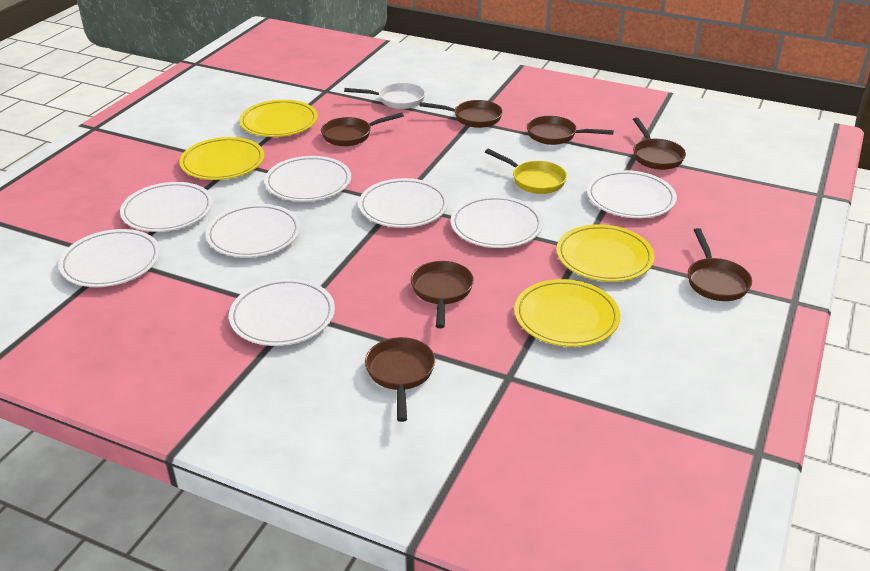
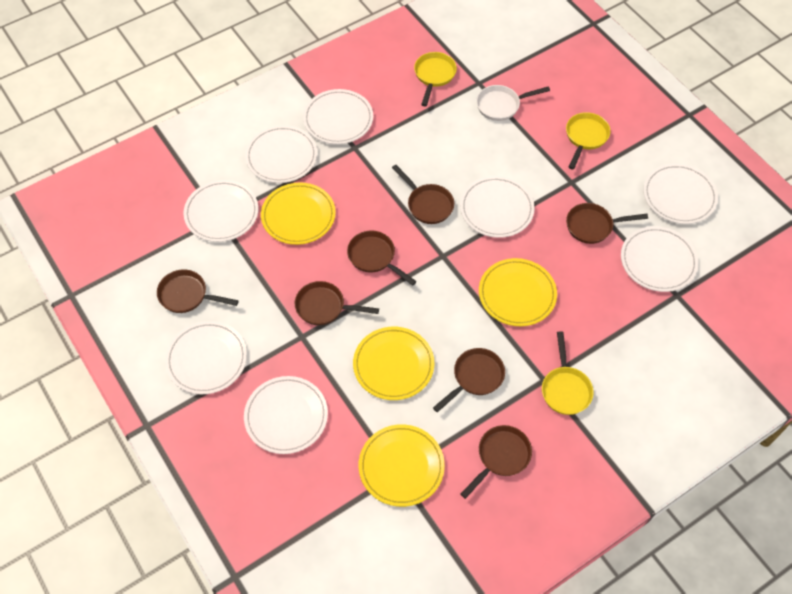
yellow pan: [485,149,567,194] = 1 -> [414,52,457,106] [542,331,594,415] [566,112,610,169] = 3

